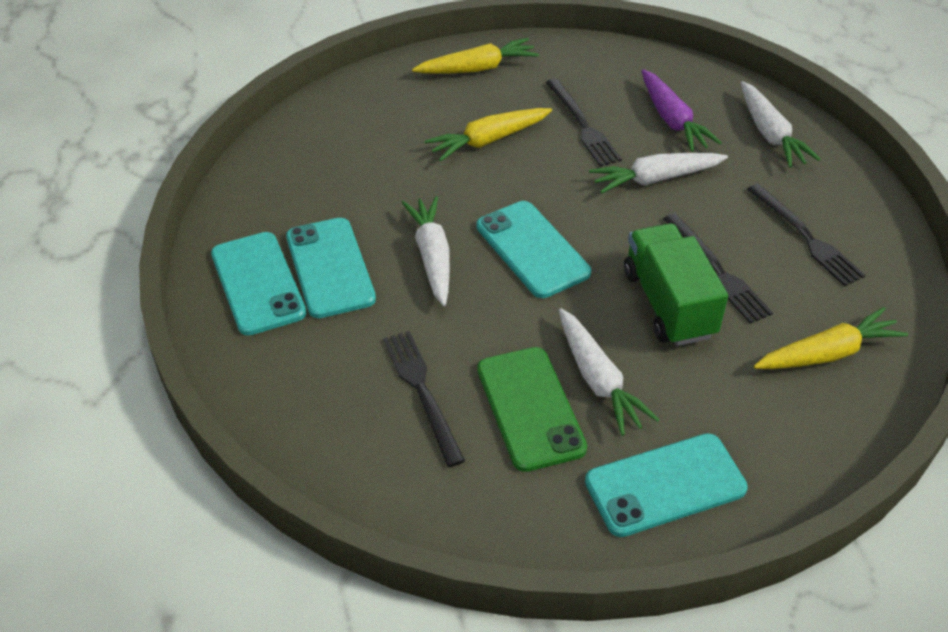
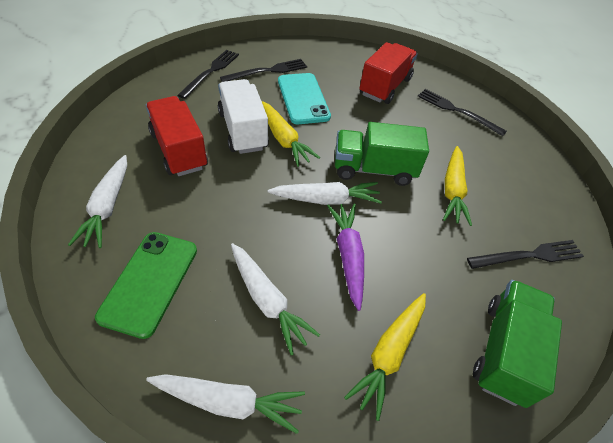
green truck: [624,223,728,346] = 1 -> [335,122,429,186] [473,280,562,408] = 2
red truck: none = 0 -> [146,96,208,176] [360,42,418,104] = 2
turquoise phone: [211,232,306,336] [286,218,376,318] [476,201,591,298] [585,433,748,537] = 4 -> [278,73,331,124] = 1
white truck: none = 0 -> [218,79,269,154] = 1

